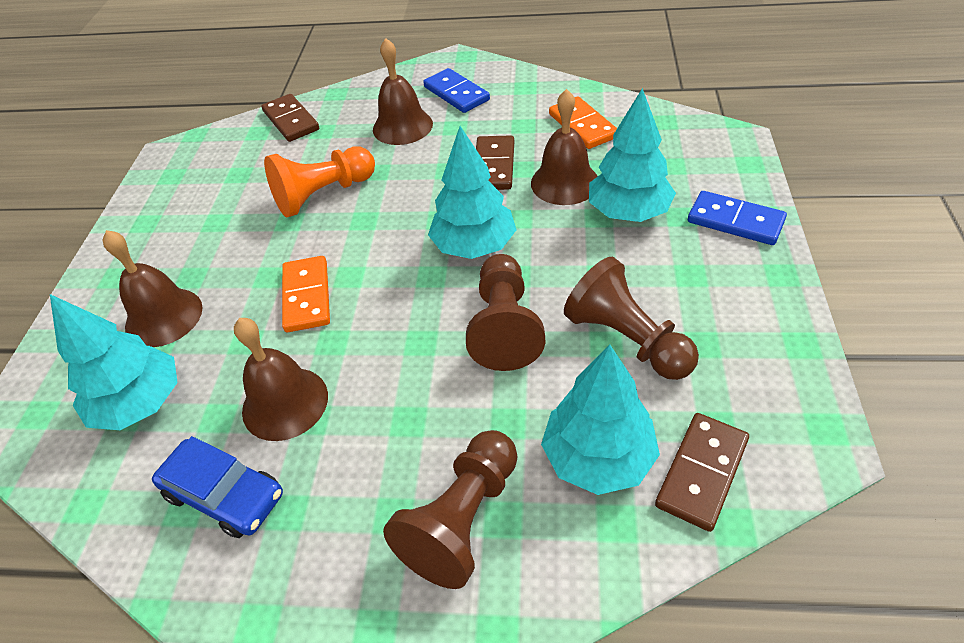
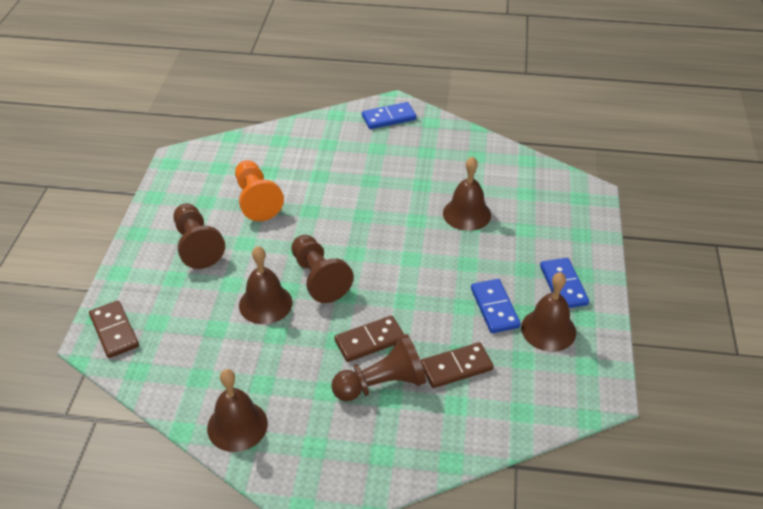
blue car: [152,436,283,538] = 1 -> none = 0
blue domino: [423,68,490,113] [688,191,787,245] = 2 -> [362,102,416,129] [471,279,521,333] [540,258,589,308] = 3
orange domino: [282,256,330,332] [549,96,617,149] = 2 -> none = 0
turquoise tree: [50,294,178,430] [428,126,516,259] [541,345,660,495] [589,88,676,222] = 4 -> none = 0

